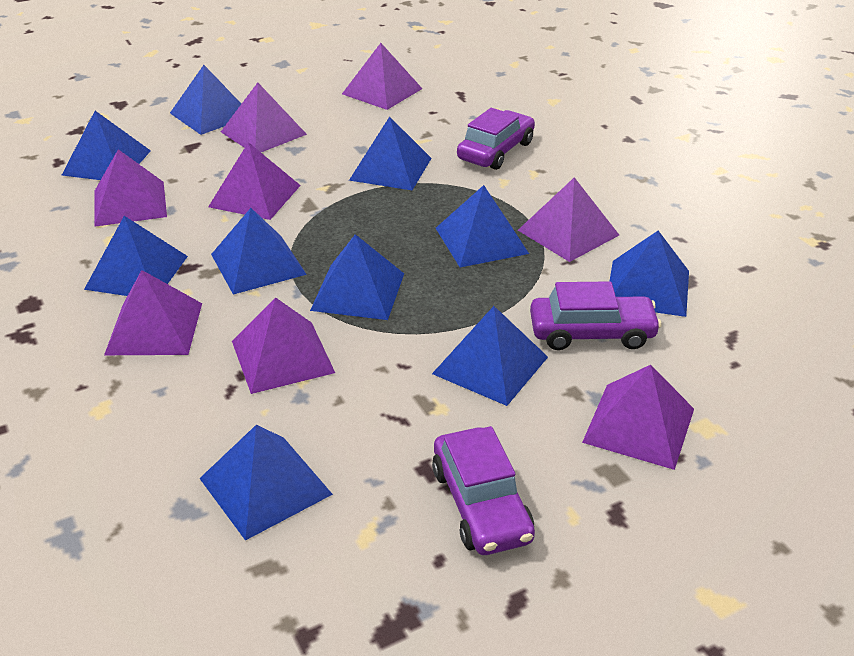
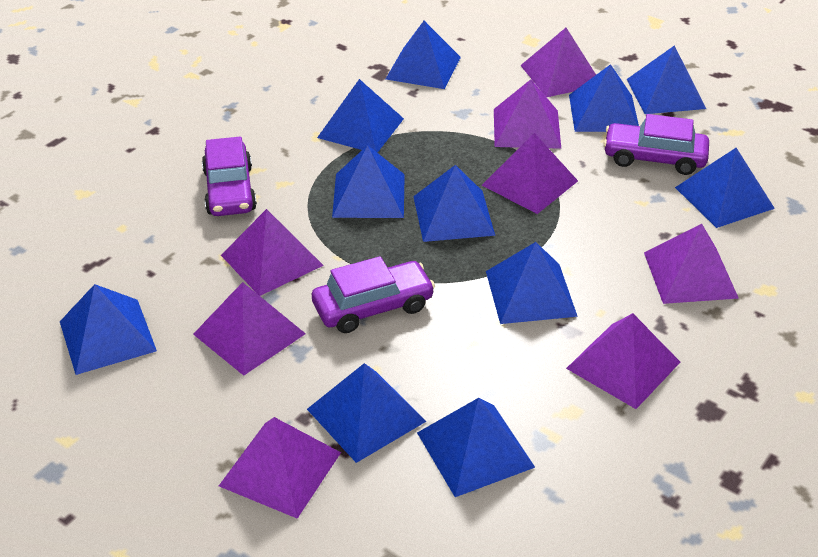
blue pyramid: [62,111,151,180] [84,216,188,296] [170,65,241,135] [199,425,333,541] [211,208,307,295] [310,234,404,320] [349,116,432,190] [432,306,548,406] [436,185,529,267] [610,231,689,317] = 10 -> [60,284,157,375] [307,363,427,463] [317,79,404,153] [332,145,405,218] [386,21,461,89] [413,165,495,242] [417,398,535,497] [486,242,578,324] [569,64,639,132] [627,45,706,114] [675,148,775,228] = 11

